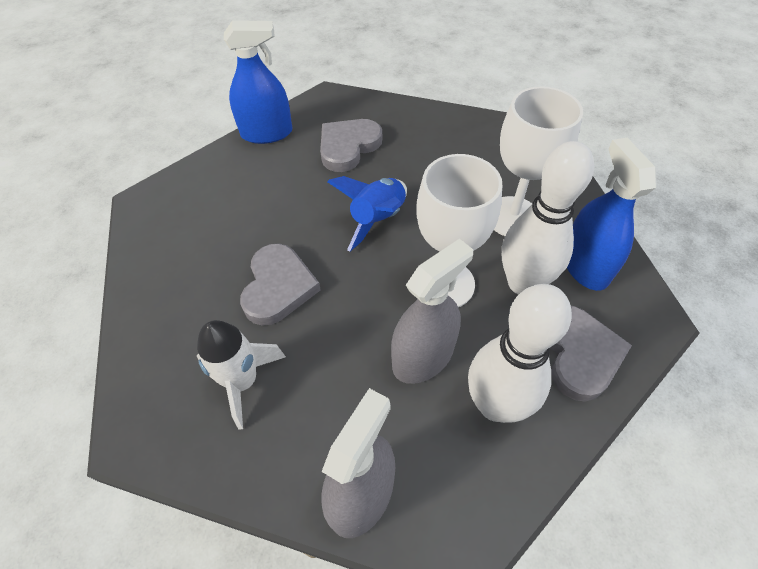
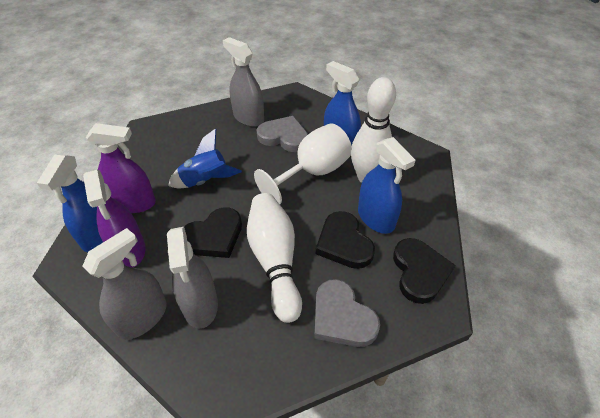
black heart: none = 0 -> [184,208,242,258] [316,211,375,269] [393,238,455,304] = 3
blue spray bottle: [224,20,292,144] [567,138,656,291] = 2 -> [37,155,103,252] [324,61,361,145] [358,137,416,234] = 3
grey heart: [240,244,321,326] [320,119,382,172] [550,306,632,402] = 3 -> [257,116,308,152] [314,279,380,347] = 2
grey spray bottle: [322,388,395,538] [391,239,473,384] = 2 -> [82,228,167,340] [167,227,218,329] [223,37,264,127] = 3
purple spray bottle: none = 0 -> [83,170,146,268] [86,123,156,213] = 2
white goblet: [416,154,503,307] [494,86,583,236] = 2 -> [254,123,352,204] = 1
white rocket: [197,320,286,430] = 1 -> none = 0

